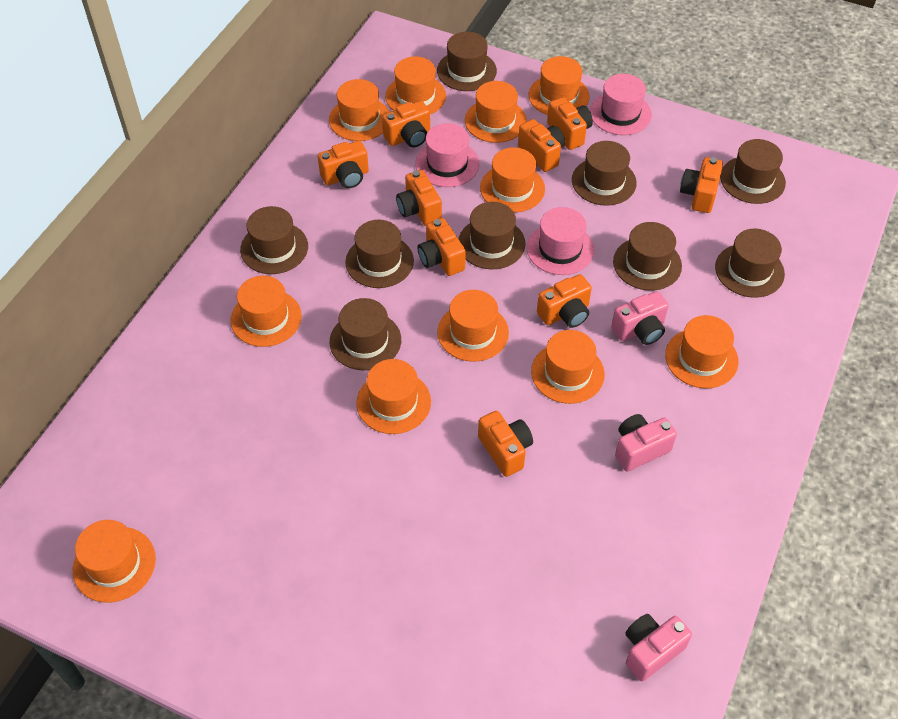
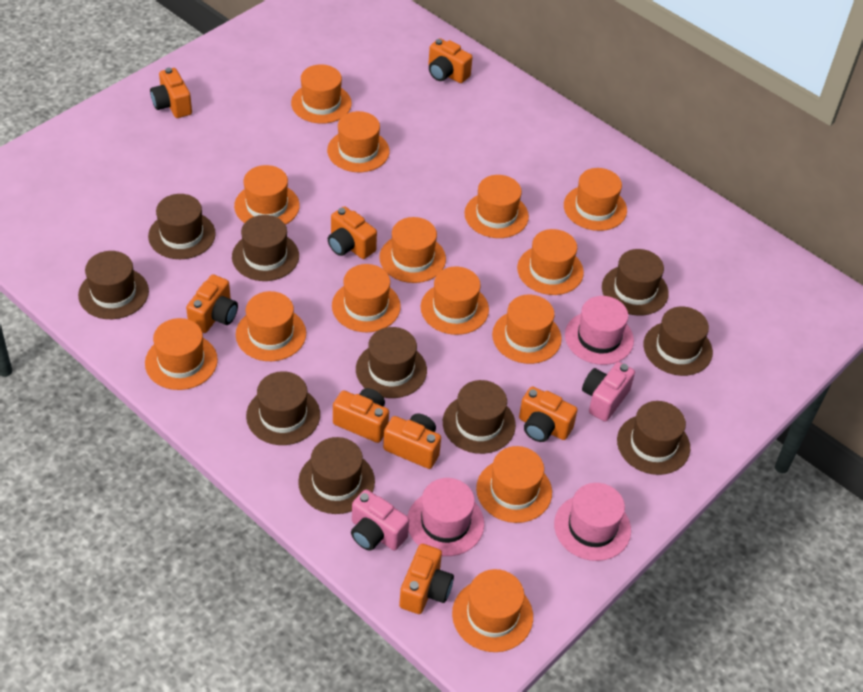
brown hat: [240,206,308,274] [330,298,401,370] [345,220,414,288] [437,32,497,91] [459,202,526,269] [572,141,637,206] [613,222,682,291] [715,229,785,298] [720,139,786,204] = 9 -> [78,251,149,319] [148,194,216,259] [232,215,299,281] [246,371,320,445] [298,437,375,514] [356,327,427,398] [443,380,516,454] [602,249,669,316] [617,401,690,475] [643,306,713,376] = 10
orange camera: [318,141,369,188] [382,101,430,147] [396,170,442,226] [417,218,466,276] [478,411,533,477] [518,119,565,172] [537,274,592,328] [547,97,593,150] [680,157,723,213] = 9 -> [150,68,192,118] [186,275,238,333] [328,206,377,259] [333,388,389,443] [383,413,441,469] [399,544,454,614] [428,38,473,83] [519,386,578,442] = 8
orange hat: [73,520,156,603] [230,276,302,347] [329,79,389,141] [356,359,431,434] [385,56,446,114] [437,290,509,362] [465,81,527,143] [480,147,545,212] [529,56,589,115] [531,330,605,404] [665,315,739,388] = 11 -> [145,318,218,390] [234,165,300,225] [236,291,306,361] [291,65,352,124] [327,111,390,172] [332,264,401,332] [379,217,446,283] [421,267,489,335] [452,569,533,652] [464,175,529,238] [476,446,552,523] [492,295,562,364] [517,229,584,295] [564,168,627,231] = 14
pink camera: [611,291,669,345] [615,414,677,472] [625,614,692,681] = 3 -> [351,489,409,551] [582,362,635,422] = 2

